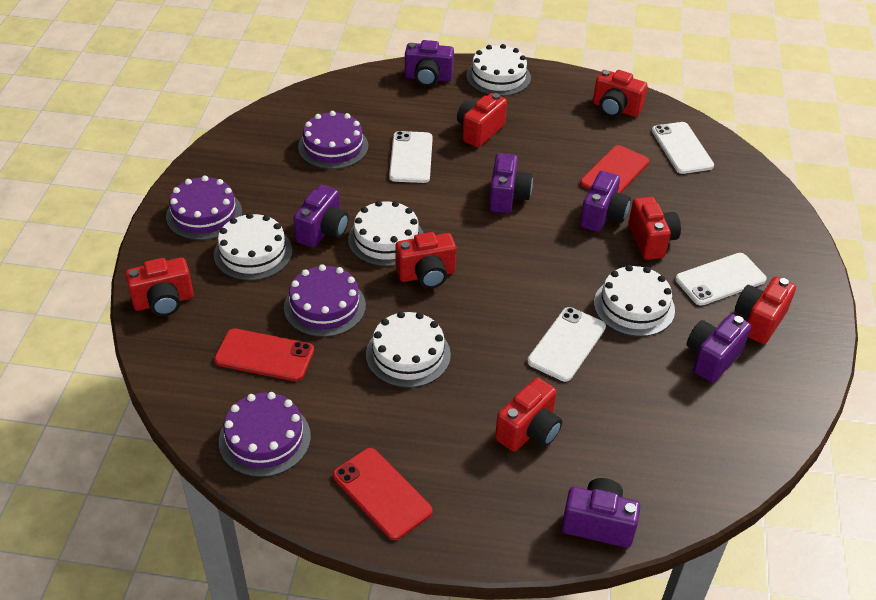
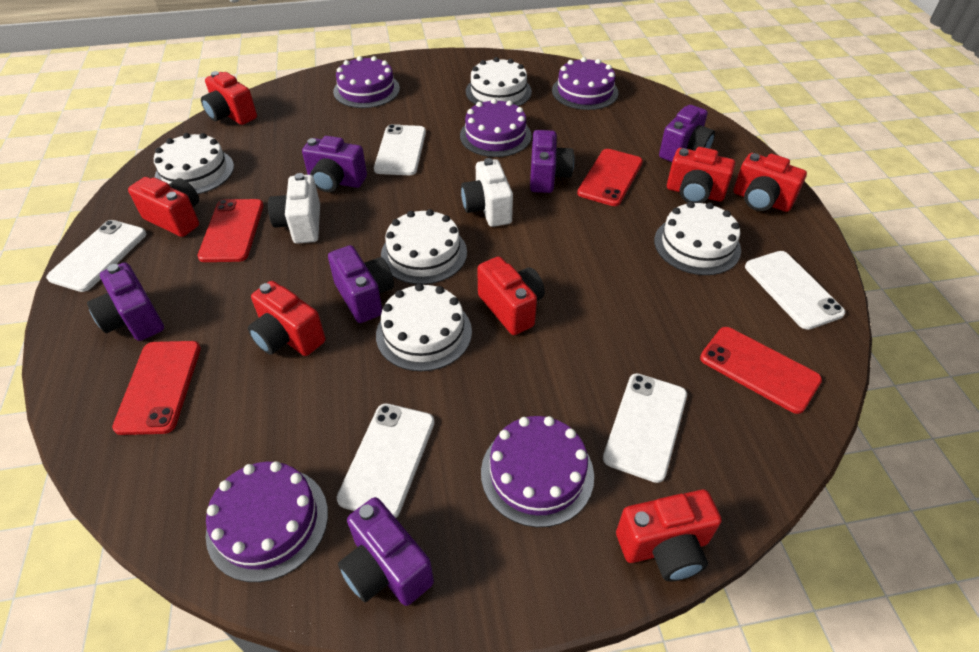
purple cake: [166,176,242,240] [219,392,311,477] [284,264,366,337] [298,111,368,169] = 4 -> [206,461,328,582] [333,56,400,108] [460,98,532,157] [481,416,594,527] [552,57,619,110] = 5
red phone: [214,328,314,381] [333,448,432,540] [580,145,649,193] = 3 -> [112,341,201,435] [198,199,264,262] [577,149,643,206] [700,327,822,414] = 4
white camera: none = 0 -> [268,173,320,244] [461,158,513,227] = 2
white phone: [389,131,433,183] [527,307,606,382] [652,122,714,174] [675,253,767,306] = 4 -> [46,220,147,292] [337,403,434,518] [374,124,426,175] [603,373,687,483] [745,251,845,330] = 5

